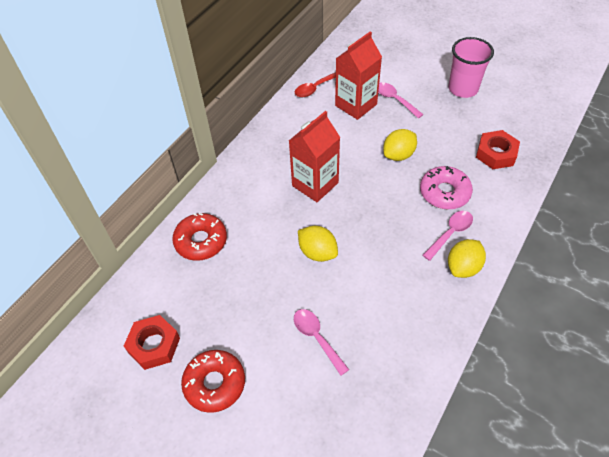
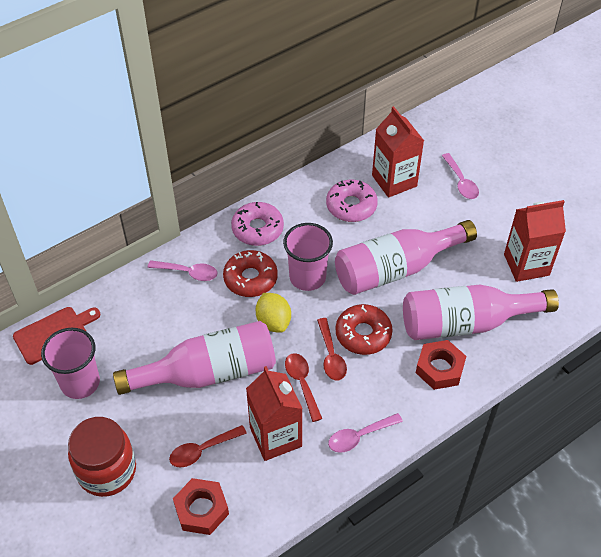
pink bottle: none = 0 -> [113,321,276,395] [335,220,477,295] [403,285,559,340] = 3
pink cup: [448,37,494,98] = 1 -> [41,328,100,399] [283,223,333,291] = 2
pink donut: [420,166,473,209] = 1 -> [231,202,284,246] [326,180,378,222] = 2
red carton: [289,111,340,202] [335,31,382,120] = 2 -> [246,366,303,461] [372,106,424,198] [504,200,566,282] = 3
red cutting board: none = 0 -> [13,307,100,365] = 1
red jar: none = 0 -> [68,417,136,497] = 1
red spoon: [295,72,336,97] = 1 -> [169,425,247,468] [285,353,322,422] [317,318,347,380] = 3
yellow lemon: [298,226,338,262] [383,129,417,161] [448,239,486,278] = 3 -> [256,293,291,333] = 1

